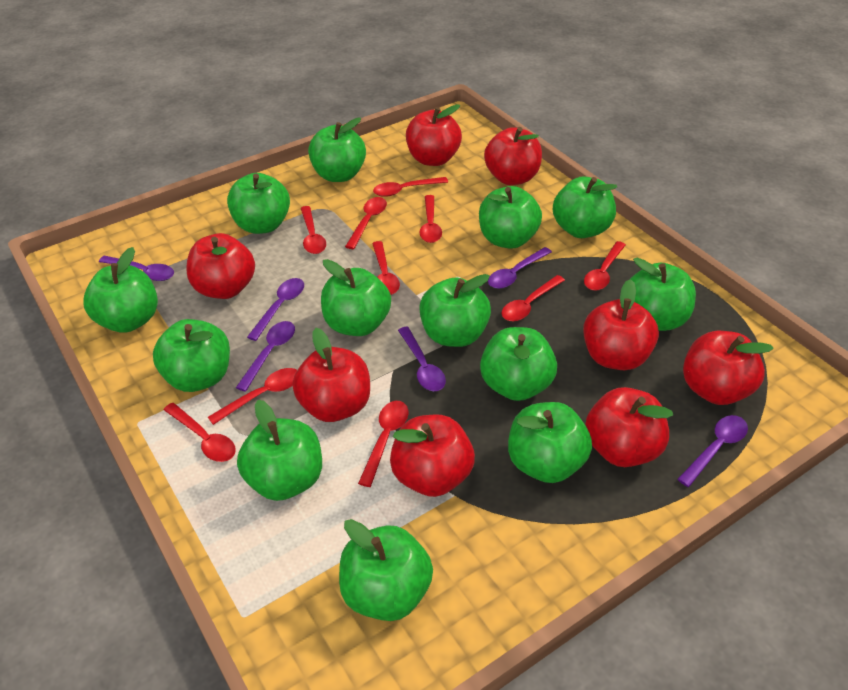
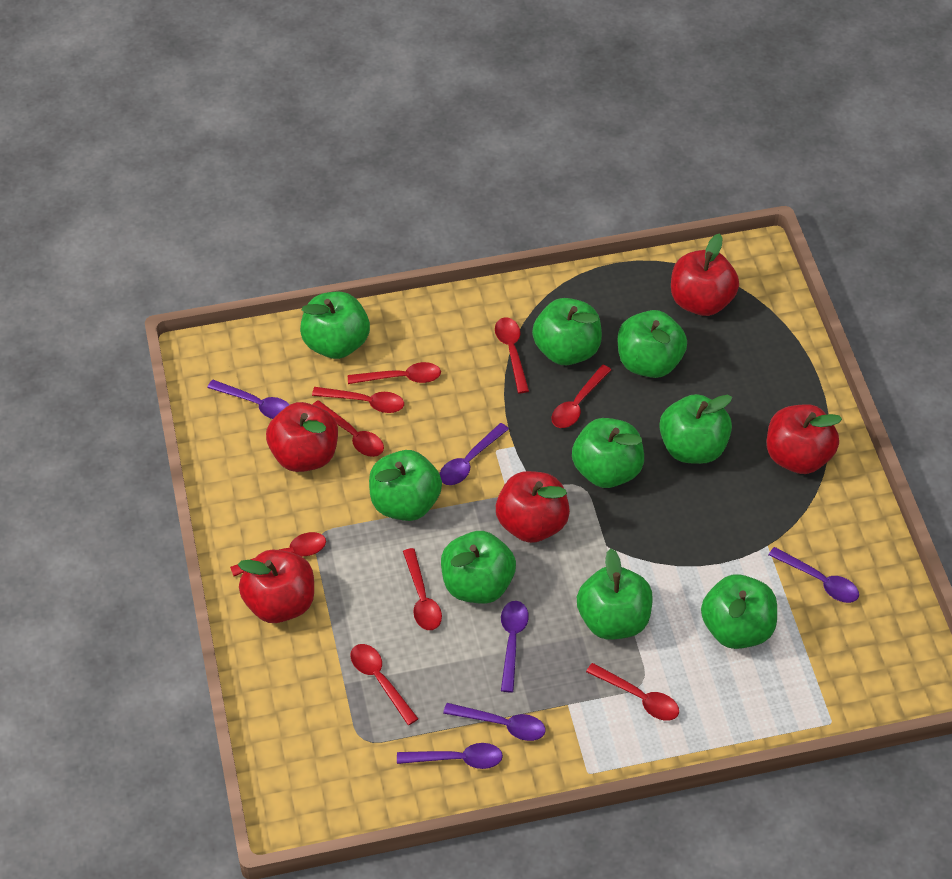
green apple: [83,247,158,333] [153,319,230,392] [227,173,290,234] [237,400,322,501] [308,118,366,182] [321,259,391,336] [339,519,433,621] [419,274,491,347] [479,186,542,249] [480,327,557,401] [508,402,592,483] [553,176,617,238] [629,258,696,331] = 13 -> [300,292,370,359] [369,450,442,521] [441,531,516,604] [532,298,602,365] [572,418,644,488] [577,549,653,640] [618,310,687,378] [659,394,732,464] [701,574,777,649] = 9
red apple: [186,233,255,299] [292,328,370,422] [390,414,475,497] [406,104,462,166] [484,127,542,185] [583,279,659,370] [585,387,673,467] [683,331,774,405] = 8 -> [238,549,314,623] [266,402,338,472] [496,471,570,543] [671,234,739,316] [767,404,842,474] = 5
red spoon: [164,403,236,462] [208,368,297,425] [301,206,326,254] [345,197,387,249] [358,401,408,487] [372,241,400,295] [373,177,448,197] [419,195,442,243] [501,275,565,321] [584,241,626,291] = 10 -> [230,532,326,576] [312,387,404,413] [312,400,384,457] [348,362,441,384] [350,644,418,725] [403,548,442,630] [495,318,529,393] [551,365,611,428] [586,663,679,721] = 9

